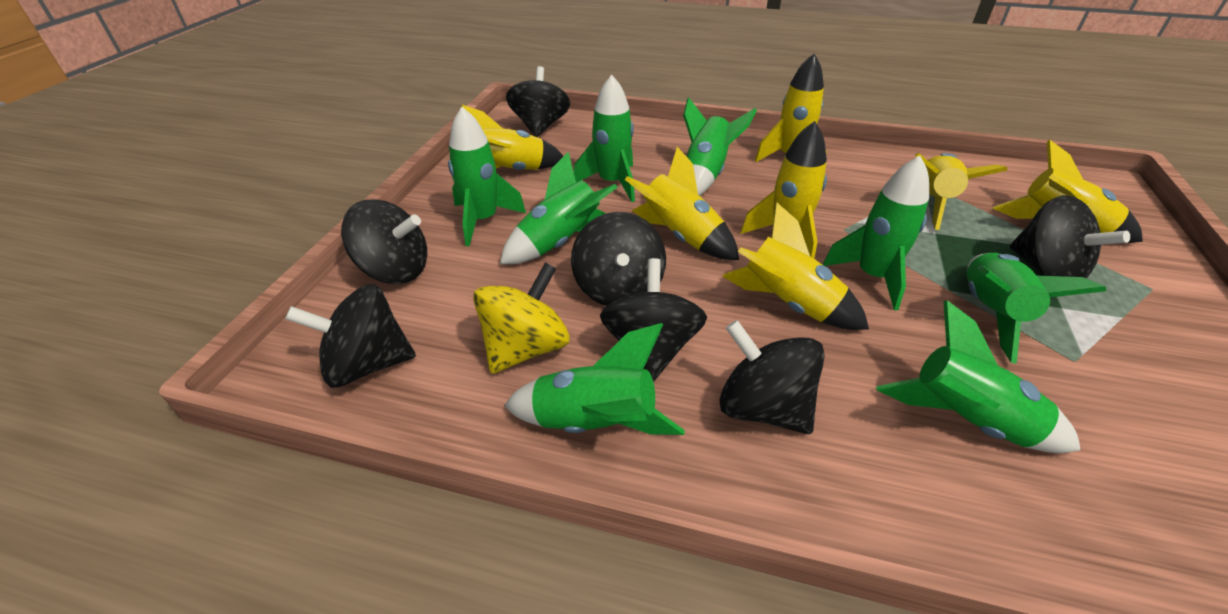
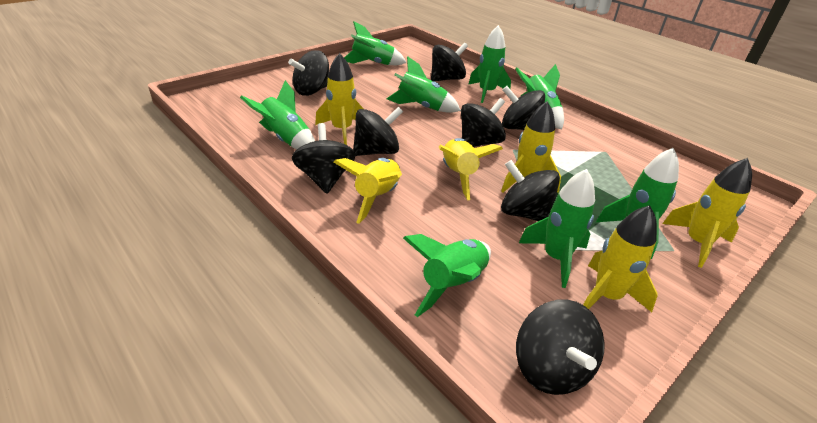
black spinning top: [285,284,416,388] [341,199,427,284] [506,66,570,137] [571,212,666,306] [600,258,707,381] [719,320,825,434] [1010,195,1130,278] = 7 -> [288,50,329,96] [292,123,356,194] [353,106,403,156] [431,43,468,82] [461,98,506,147] [501,160,560,221] [502,86,545,130] [516,299,605,395] = 8
yellow rocket: [461,104,563,170] [625,147,739,260] [722,202,869,330] [741,121,827,259] [755,53,827,162] [915,153,1008,230] [993,140,1143,243] = 7 -> [315,53,363,145] [334,158,402,224] [439,138,503,200] [501,101,561,193] [583,205,658,312] [662,158,752,268] = 6
yellow spinning top: [473,263,570,374] = 1 -> none = 0

